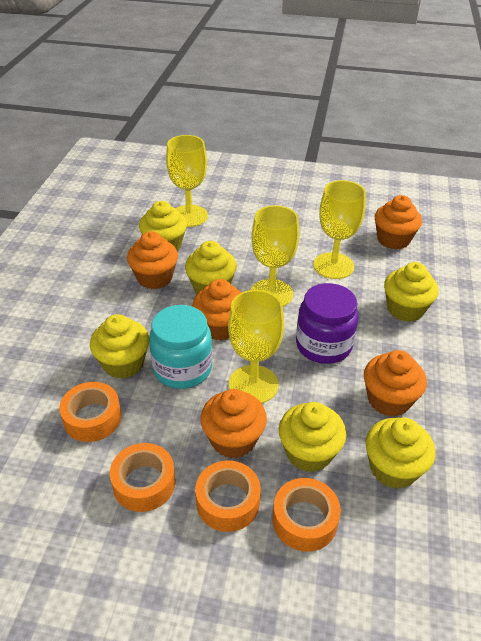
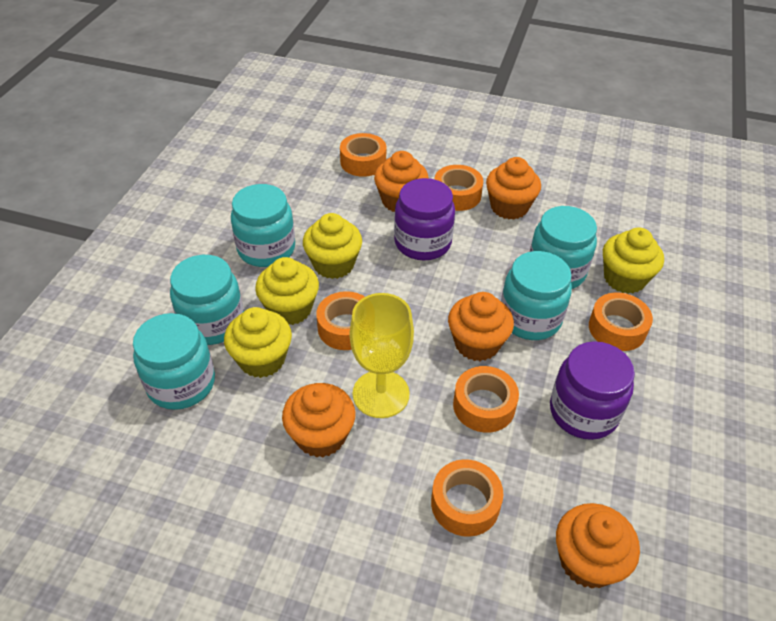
orange tape: [59,382,121,442] [110,443,176,512] [195,460,261,532] [272,478,341,552] = 4 -> [316,291,365,350] [340,133,386,177] [431,459,503,537] [434,165,483,211] [453,366,519,433] [589,293,653,351] = 6
purple jar: [296,283,359,364] = 1 -> [394,178,455,260] [550,341,635,440] = 2
turquoise jar: [149,305,212,389] = 1 -> [133,313,215,410] [170,255,244,345] [231,184,295,267] [501,251,572,340] [530,206,597,289] = 5
yellow cupcake: [90,314,149,379] [139,201,187,251] [185,241,237,294] [279,402,346,472] [365,417,436,489] [384,262,439,322] = 6 -> [224,307,292,378] [255,257,319,325] [303,213,362,279] [603,227,664,294] = 4
yellow goblet: [166,135,208,227] [228,290,284,404] [251,205,299,306] [313,180,366,279] = 4 -> [350,293,414,418] = 1

